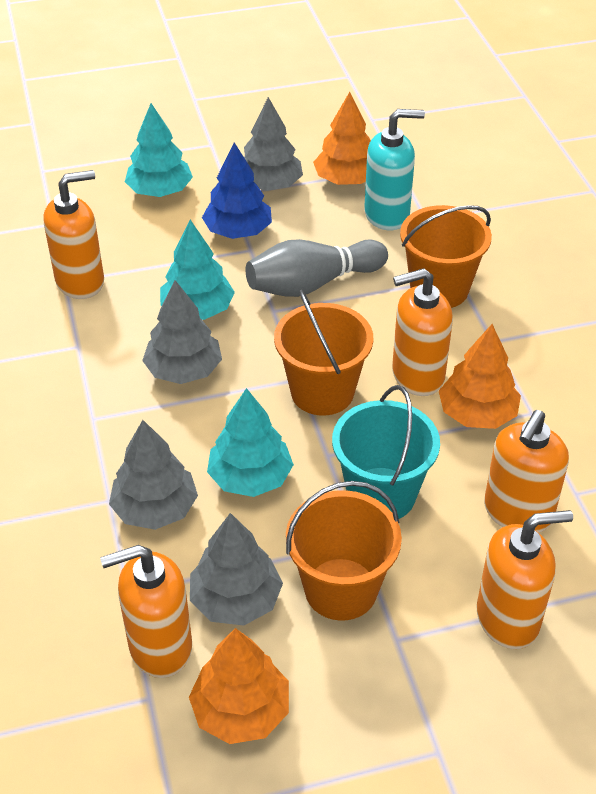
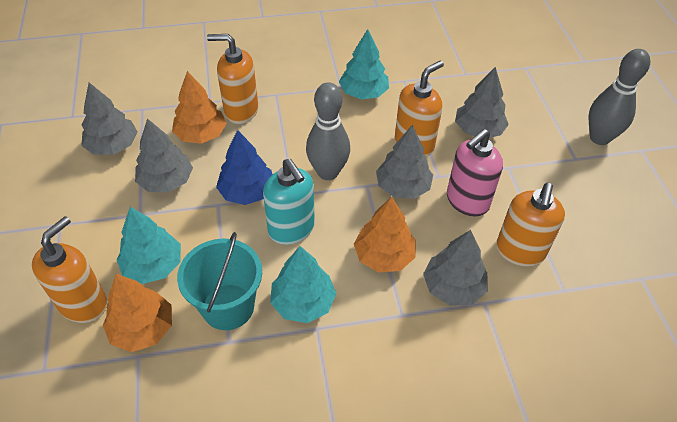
grey bowling pin: [246,239,388,297] = 1 -> [306,83,350,180] [589,49,650,145] = 2
grey tree: [109,420,198,530] [142,280,222,384] [190,513,283,625] [244,97,303,191] = 4 -> [81,83,138,155] [135,118,193,192] [376,125,433,199] [423,230,487,306] [455,67,509,138] = 5
orange bucket: [274,290,373,416] [286,481,402,621] [400,205,492,308] = 3 -> none = 0
orange soap dispenser: [44,170,104,299] [100,545,192,678] [392,268,453,396] [476,510,573,649] [484,410,569,533] = 5 -> [32,216,107,323] [207,34,258,124] [395,61,444,157] [496,183,565,267] = 4
pink soap dispenser: none = 0 -> [447,129,503,217] = 1

